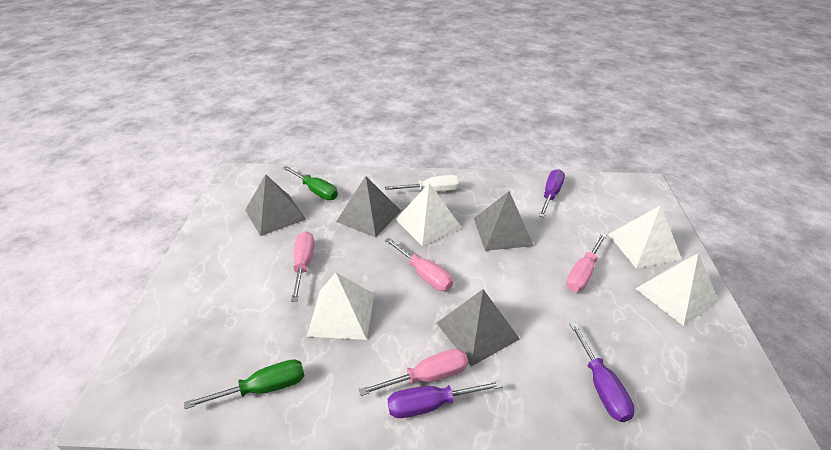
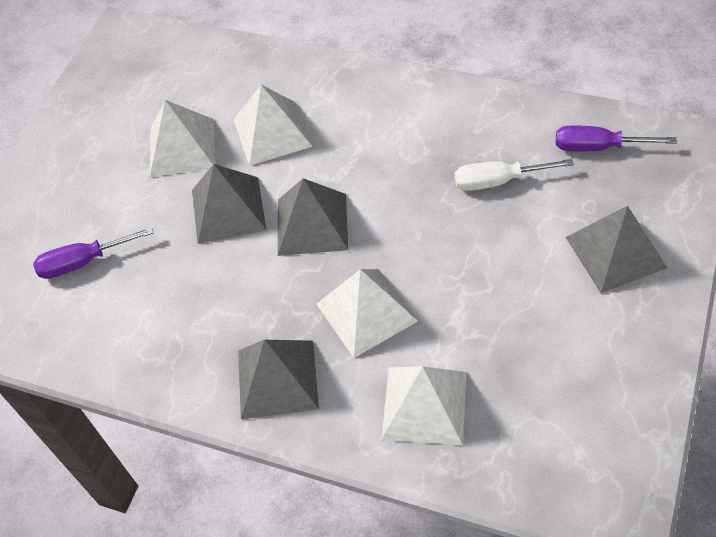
green screwdriver: [184,359,305,409] [283,166,338,200] = 2 -> none = 0
pink screwdriver: [291,231,314,302] [358,349,468,396] [385,238,453,291] [566,233,607,292] = 4 -> none = 0
purple screwdriver: [388,380,503,418] [539,169,565,217] [569,322,635,422] = 3 -> [33,227,153,279] [556,125,677,152] = 2

